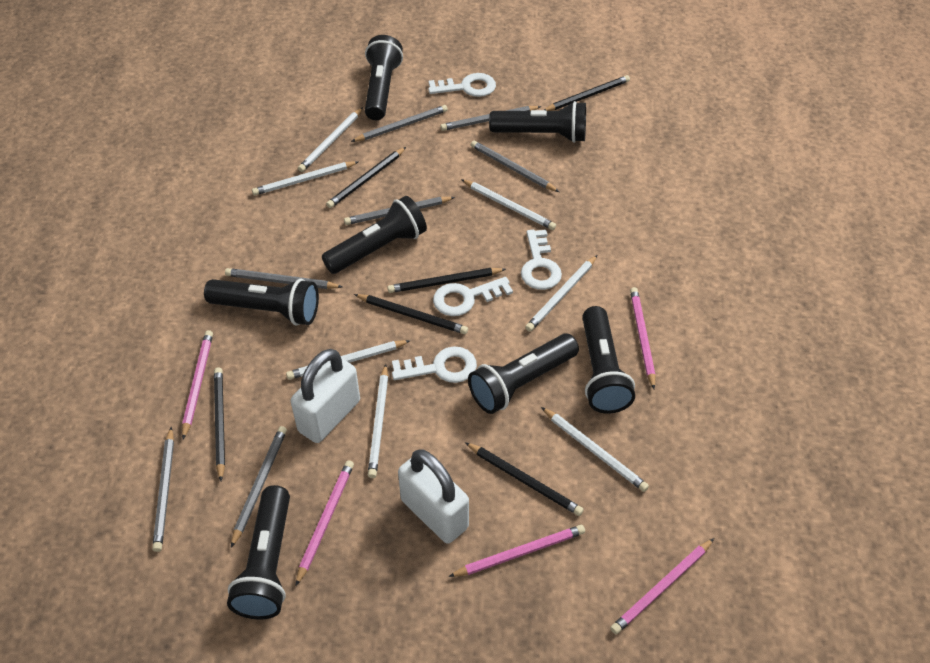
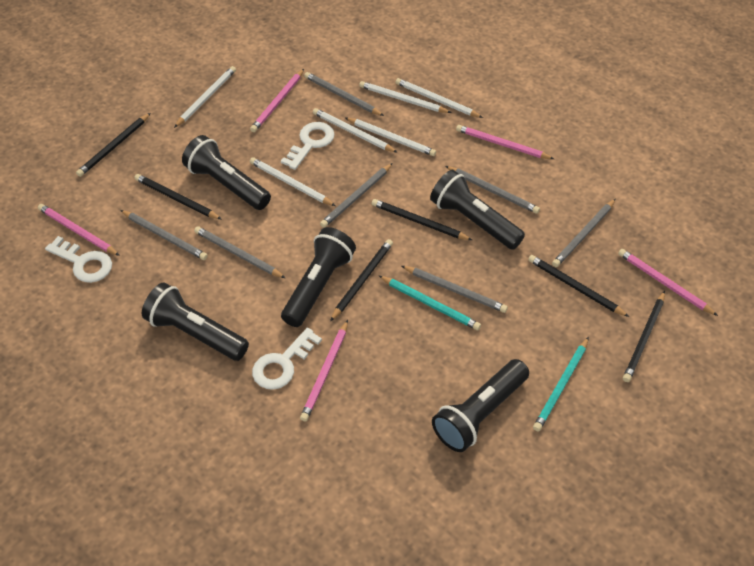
black flashlight: [204,279,319,326] [227,485,290,619] [322,196,427,274] [365,35,403,120] [468,334,579,414] [489,101,586,143] [582,306,635,414] = 7 -> [142,282,249,361] [182,135,271,210] [281,227,356,327] [430,170,525,250] [432,359,529,452] = 5
turquoise pencil: none = 0 -> [379,276,481,330] [533,337,589,432] = 2
white key: [392,346,477,383] [428,73,496,97] [433,277,513,316] [521,230,562,290] = 4 -> [45,236,112,283] [252,327,322,390] [281,122,335,170] = 3
white padlock: [291,349,360,443] [398,449,469,544] = 2 -> none = 0
white pencil: [252,161,358,195] [286,340,411,380] [298,107,363,172] [368,364,388,478] [461,179,556,230] [525,255,597,332] [541,407,649,492] = 7 -> [174,66,236,128] [250,157,336,206] [313,108,398,153] [346,118,436,156] [359,81,452,113] [395,78,483,118] = 6

